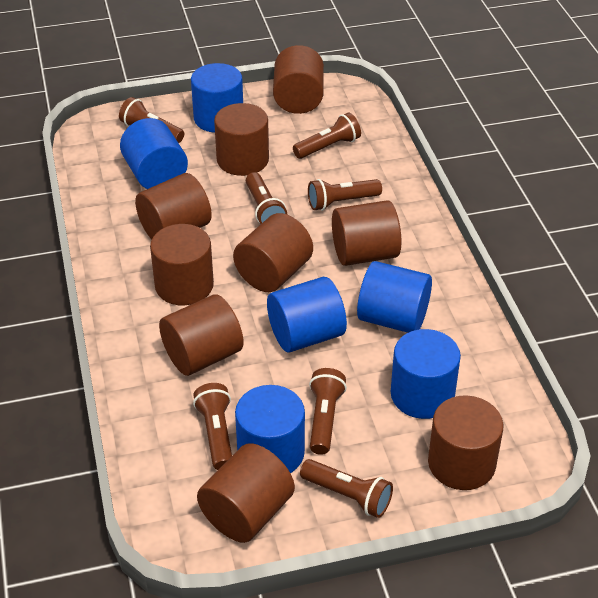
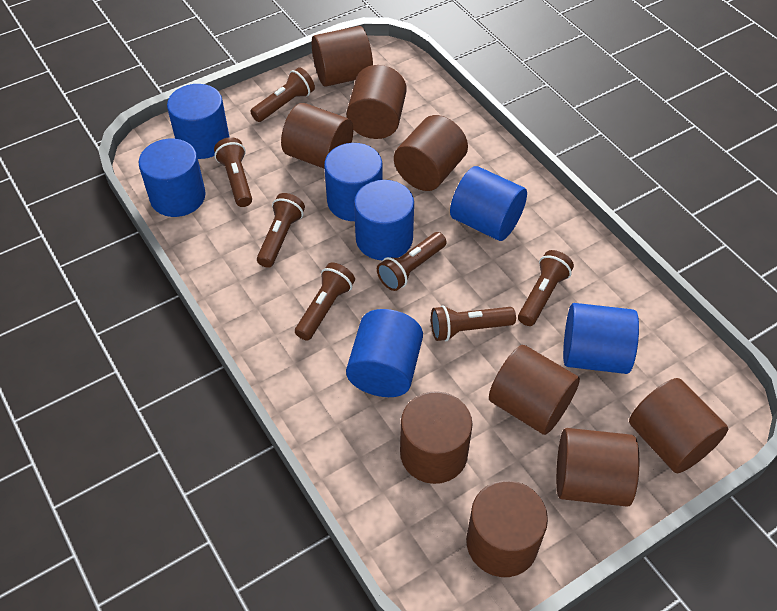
blue cylinder: [120,118,188,189] [191,63,243,133] [235,385,305,473] [267,277,347,353] [357,261,432,333] [391,329,461,419] = 6 -> [139,139,206,217] [167,84,229,159] [324,143,383,221] [346,309,423,397] [354,180,414,260] [450,166,527,241] [563,303,639,374] = 7

